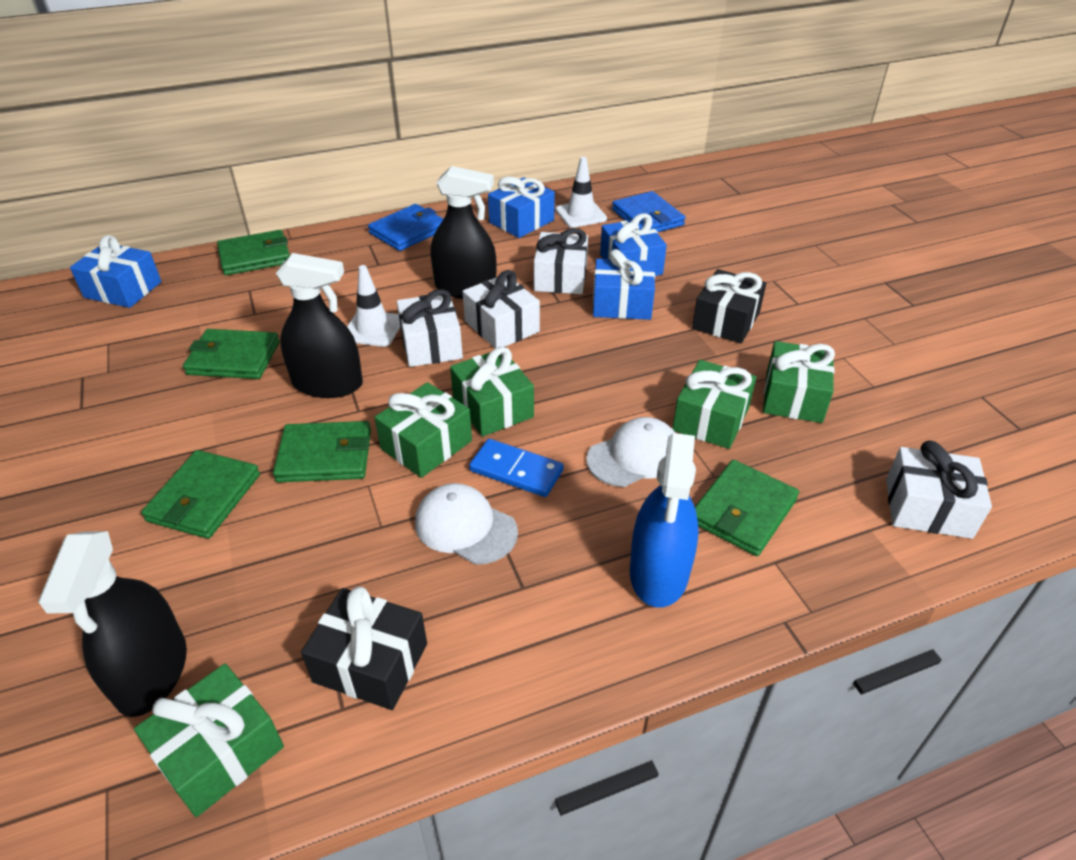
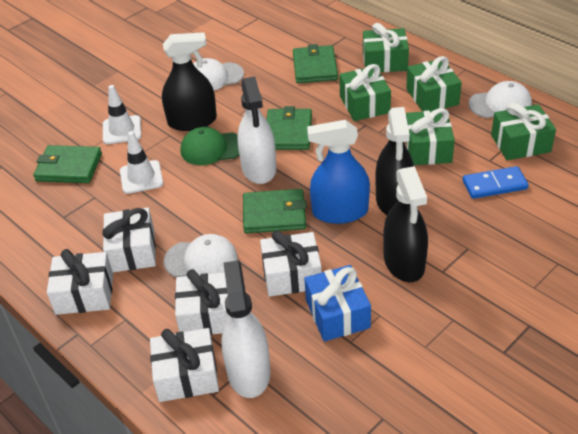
black gift: [301,586,427,710] [692,269,766,344] = 2 -> none = 0
blue gift: [70,235,161,308] [488,176,555,238] [593,249,655,320] [600,213,667,276] = 4 -> [304,265,371,341] = 1
blue wallet: [368,204,443,251] [612,191,685,232] = 2 -> none = 0
green cap: none = 0 -> [181,127,239,165] = 1
green wallet: [141,450,260,539] [183,329,280,379] [217,230,290,275] [273,421,371,482] [695,460,799,556] = 5 -> [33,145,102,183] [243,189,306,233] [266,106,312,150] [293,44,338,83] = 4
white cap: [415,483,518,565] [586,417,675,487] = 2 -> [164,234,238,277] [193,58,244,91] [468,81,532,118] = 3
white gift: [397,289,463,367] [463,270,540,349] [534,228,588,294] [886,441,992,539] = 4 -> [47,249,113,315] [102,207,156,272] [150,328,219,402] [175,269,229,335] [260,231,322,297] = 5
white spray bottle: none = 0 -> [221,261,271,398] [237,77,276,184] = 2

